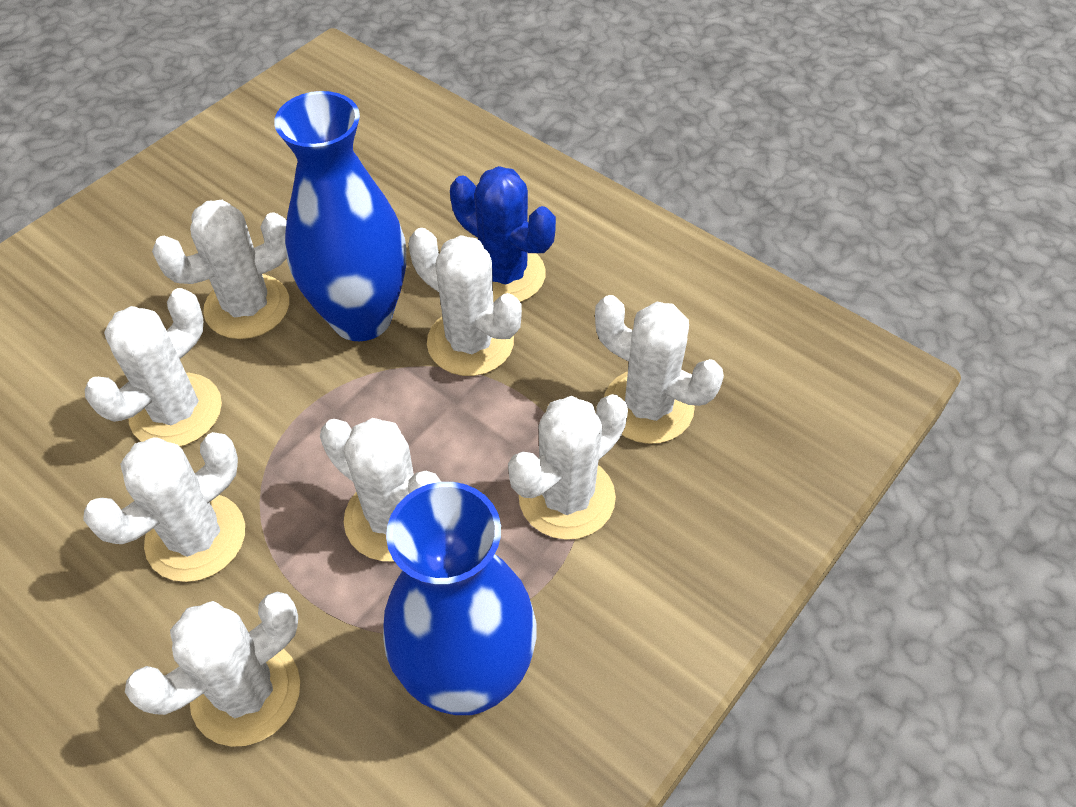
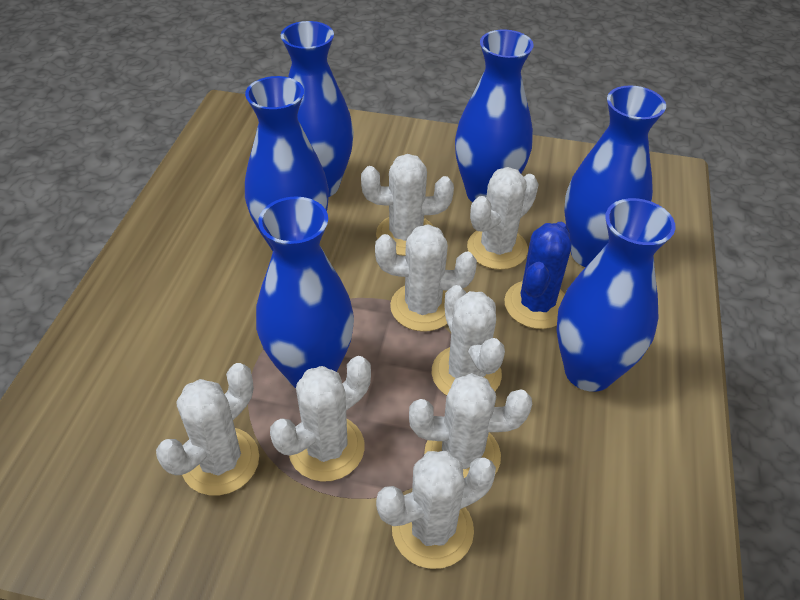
blue vase: [274,91,406,341] [383,482,537,715] = 2 -> [245,76,329,251] [256,197,354,388] [281,21,354,197] [455,30,534,202] [556,198,676,392] [564,85,666,267] = 6

